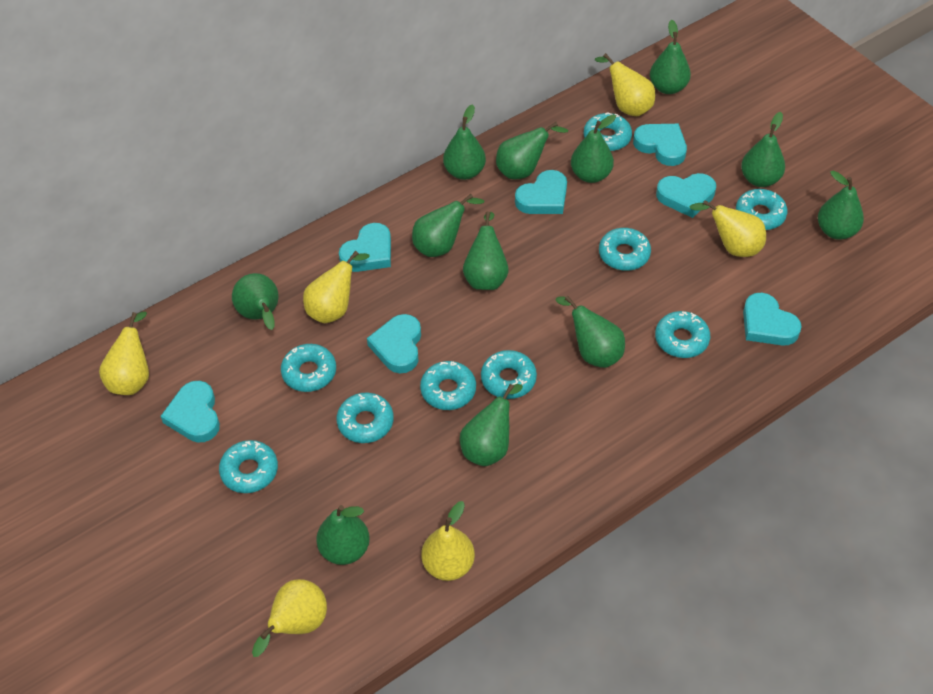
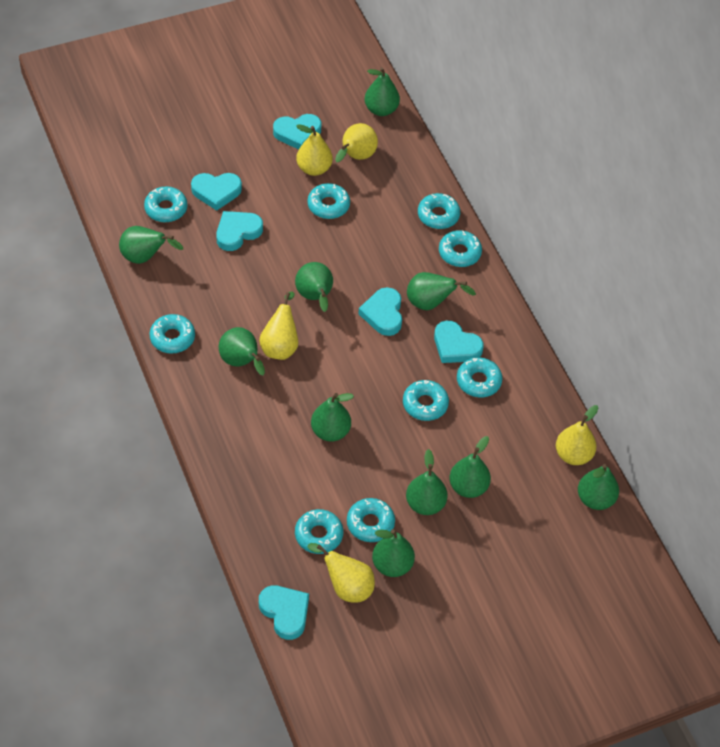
green pear: [232,273,279,330] [316,505,370,565] [412,194,484,257] [443,104,486,180] [460,384,523,466] [463,212,508,290] [496,122,568,179] [556,296,625,368] [571,114,616,183] [650,20,691,94] [741,112,785,187] [818,171,864,240] = 12 -> [119,226,183,264] [219,327,265,375] [295,262,333,312] [311,393,354,442] [365,67,400,116] [372,529,415,577] [406,449,448,515] [407,272,476,310] [449,436,491,498] [578,464,619,510] = 10
turquoise heart: [161,381,220,443] [339,223,391,272] [367,314,421,373] [515,170,567,214] [633,124,687,166] [656,173,716,218] [743,293,802,346] = 7 -> [191,173,242,211] [216,211,263,251] [259,585,309,640] [273,114,321,150] [358,287,402,336] [434,320,484,363] = 6
yellow pear: [99,312,149,395] [252,579,327,657] [303,250,370,323] [421,501,475,581] [595,53,655,116] [689,200,766,257] = 6 -> [259,292,298,360] [296,124,333,176] [308,543,375,603] [335,123,378,162] [556,405,598,465] = 5

